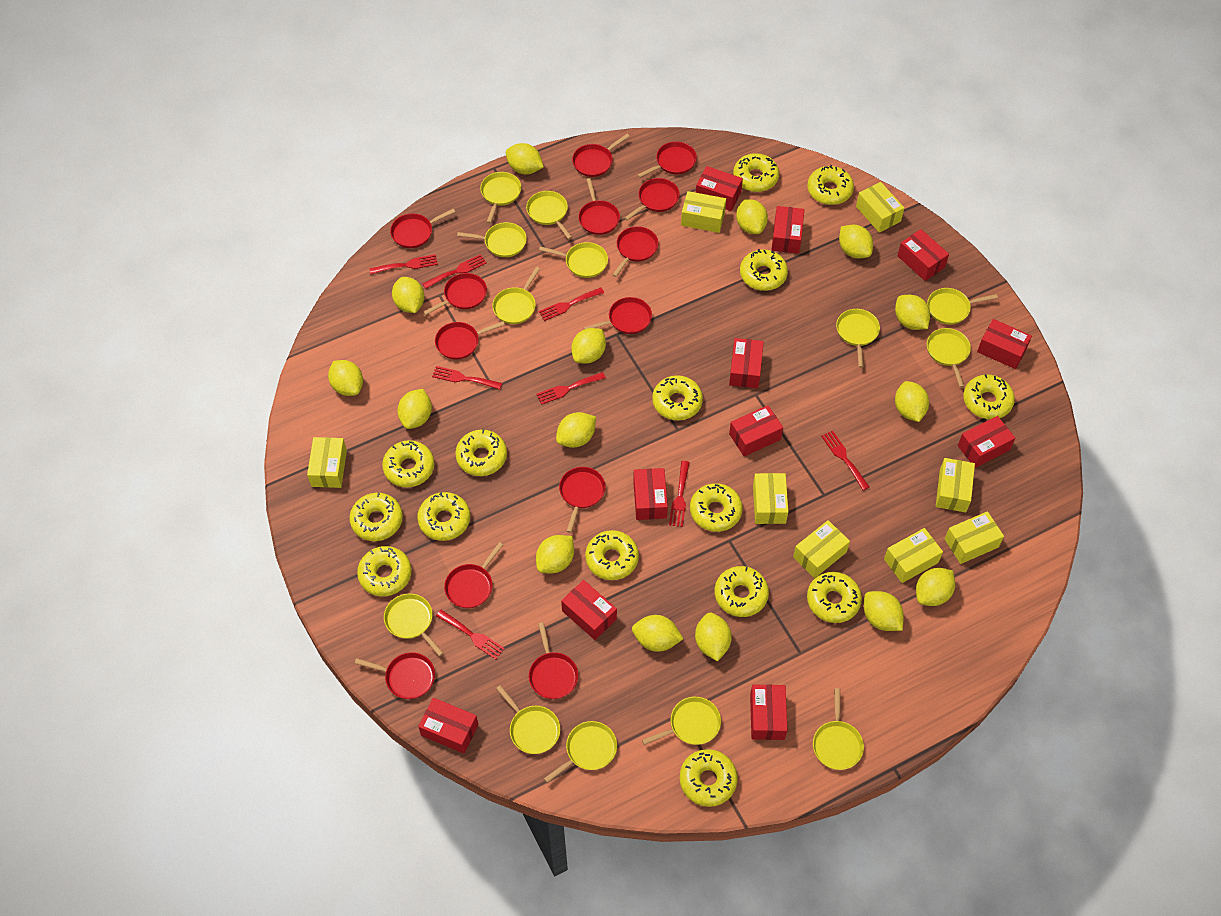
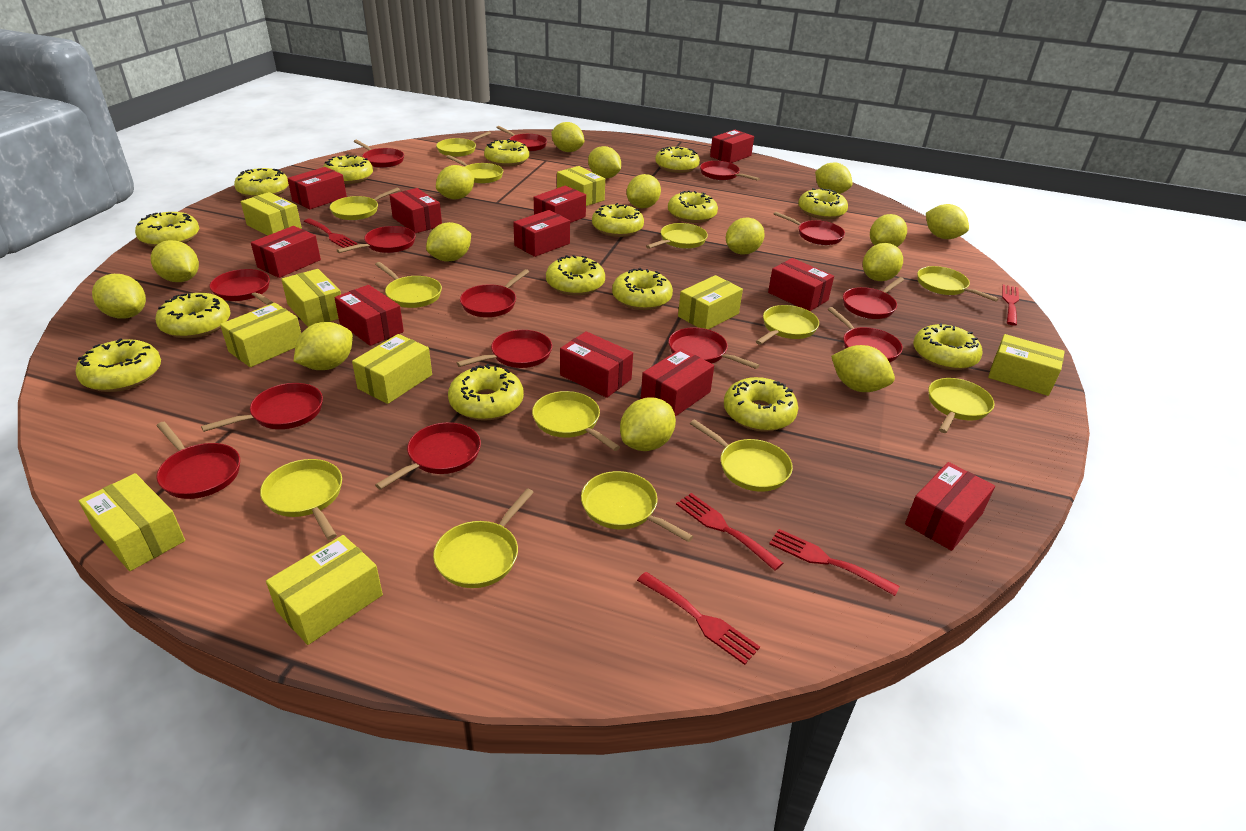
red fork: [369,254,438,274] [423,254,487,289] [432,366,502,390] [436,610,505,659] [536,372,606,405] [539,287,604,321] [669,461,690,527] [821,431,869,490] = 8 -> [304,218,358,248] [637,572,760,665] [676,493,783,571] [769,529,900,596] [1002,285,1019,326] = 5
red pan: [355,652,435,699] [390,208,455,248] [423,273,487,315] [435,321,505,360] [444,542,503,608] [529,622,578,699] [559,467,606,533] [572,134,630,177] [578,178,620,235] [583,297,652,334] [612,226,659,277] [625,178,680,221] [637,142,697,178] = 13 -> [156,422,240,499] [201,383,323,432] [210,269,274,305] [337,226,416,253] [354,140,404,168] [375,422,481,490] [457,330,552,368] [460,269,529,317] [496,126,547,152] [669,327,759,369] [700,161,760,181] [774,211,845,245] [828,307,903,362] [843,277,904,319] = 14
yellow box: [307,437,347,488] [681,191,726,233] [753,473,788,524] [793,520,850,578] [856,182,904,233] [884,528,943,583] [936,458,975,512] [945,511,1004,564] = 8 -> [79,473,185,571] [220,303,301,367] [241,192,302,236] [266,535,383,645] [281,269,341,327] [352,334,432,404] [557,166,605,206] [678,275,743,330] [988,334,1065,396] = 9

